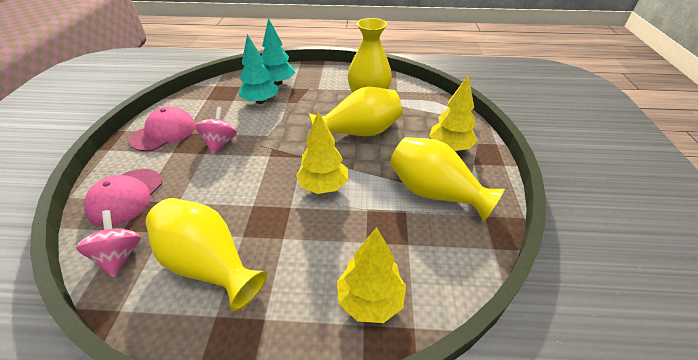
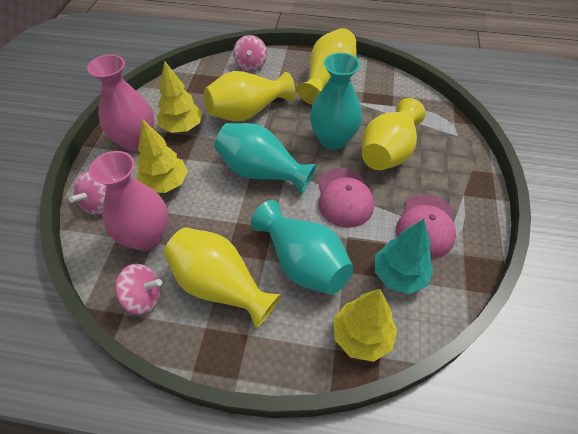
pink spinning top: [76,210,141,278] [195,107,237,155] = 2 -> [69,172,106,215] [115,264,162,315] [233,35,267,71] = 3
pink vase: none = 0 -> [87,54,154,152] [89,151,168,251] = 2
turquoise tree: [239,34,279,104] [261,18,296,85] = 2 -> [375,219,433,294] = 1
turquoise vase: none = 0 -> [214,123,316,195] [251,200,353,294] [310,53,362,150] = 3

